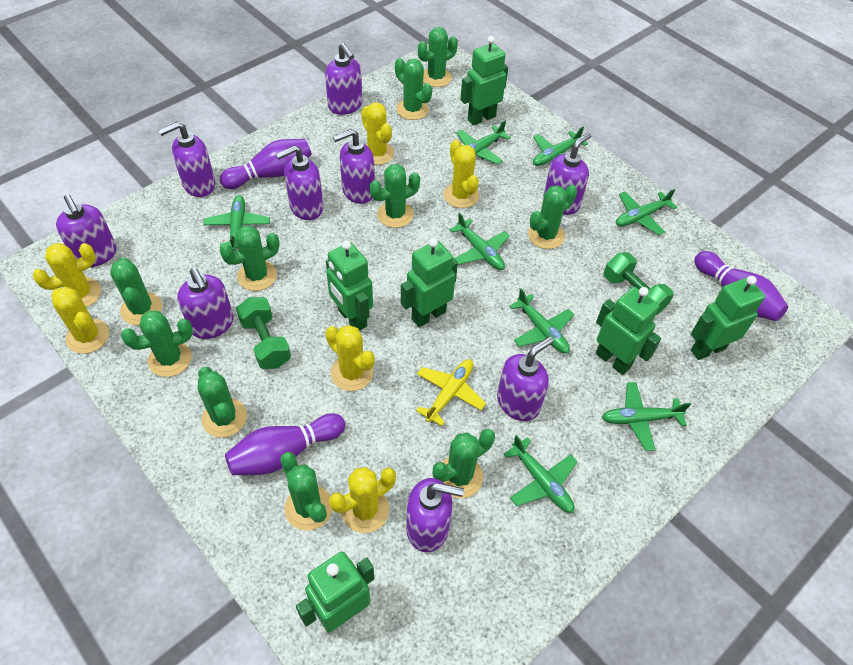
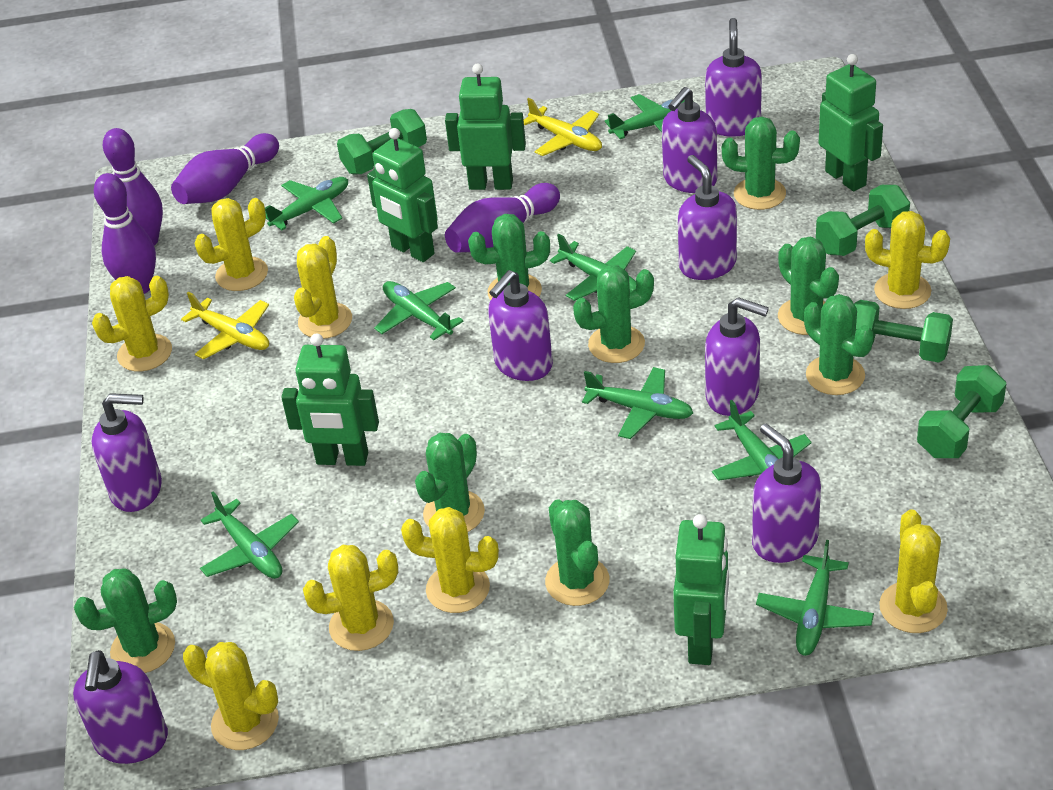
green cactus: [110,257,162,325] [121,311,193,377] [198,367,247,438] [220,225,280,291] [280,452,332,531] [370,164,420,228] [395,58,432,120] [418,27,458,87] [433,429,495,498] [528,185,577,249] = 10 -> [74,568,177,673] [415,433,485,532] [468,214,550,300] [545,499,610,606] [573,265,654,363] [722,117,800,210] [778,236,839,335] [804,294,874,395] = 8
green dumbbell: [236,297,291,369] [604,252,674,315] = 2 -> [337,109,427,174] [816,185,910,256] [854,300,953,363] [917,365,1007,458] = 4
green robot: [296,551,374,633] [326,241,373,331] [401,238,458,327] [460,36,508,126] [596,287,661,375] [691,276,765,360] = 6 -> [281,333,379,466] [367,128,438,262] [445,63,526,190] [673,514,729,665] [819,54,883,191] = 5
purple bowling pin: [220,139,312,189] [225,413,345,475] [694,251,788,321] = 3 -> [94,173,156,294] [103,128,163,246] [171,133,279,204] [445,183,560,252] = 4
purple soap dispenser: [56,195,117,267] [159,122,215,197] [177,268,234,339] [276,145,323,220] [325,43,362,115] [333,129,375,204] [406,478,464,552] [497,337,554,421] [543,133,591,215] = 9 -> [73,650,168,764] [92,393,162,512] [488,270,553,381] [662,87,717,193] [678,155,737,280] [705,18,762,137] [705,297,769,416] [752,423,821,563] = 8
yellow cactus: [33,243,101,307] [51,287,110,354] [325,325,375,391] [329,467,396,533] [361,102,394,165] [443,140,479,208] = 6 -> [92,276,172,372] [183,642,279,750] [195,198,268,291] [294,236,352,339] [303,545,398,651] [401,507,499,613] [865,211,950,309] [879,509,948,633] = 8
yellow plane: [416,359,486,426] = 1 -> [181,292,269,360] [524,98,602,156] = 2

